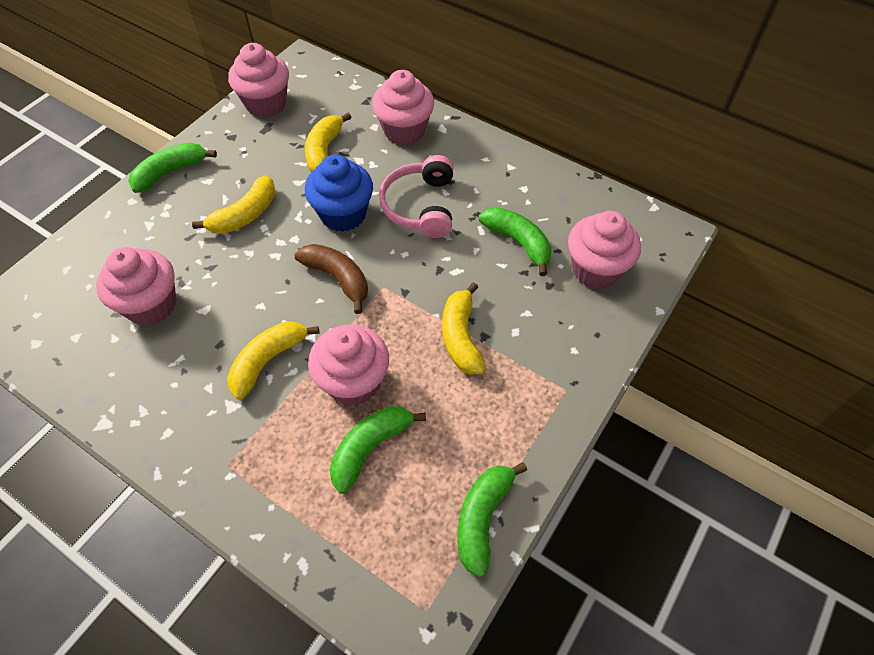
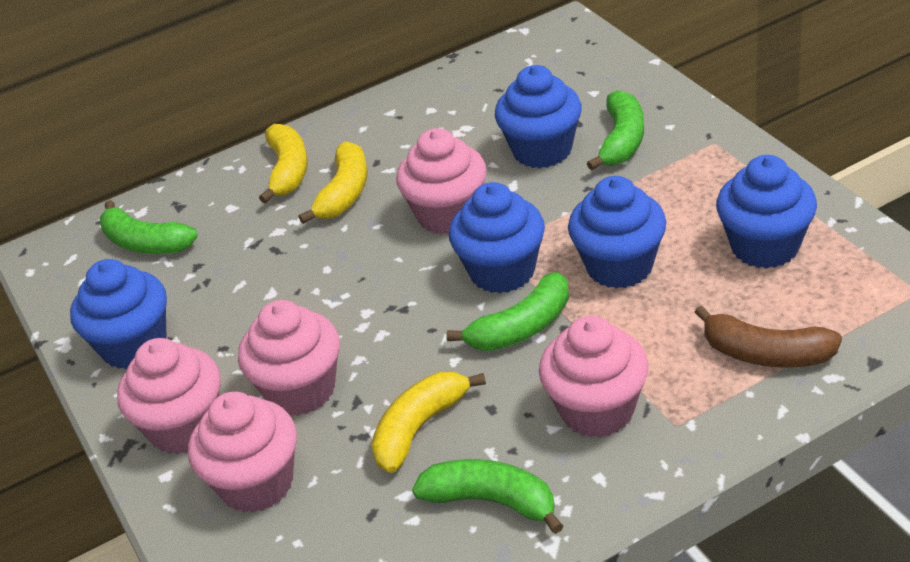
blue cupcake: [305,154,373,232] = 1 -> [70,259,167,369] [449,182,545,294] [495,65,582,168] [568,176,666,289] [716,155,817,269] = 5
pink headphones: [379,155,453,238] = 1 -> none = 0
yellow banana: [192,175,275,234] [227,321,320,400] [305,112,352,172] [442,282,486,375] = 4 -> [259,124,308,203] [299,141,367,224] [371,371,486,473] = 3

